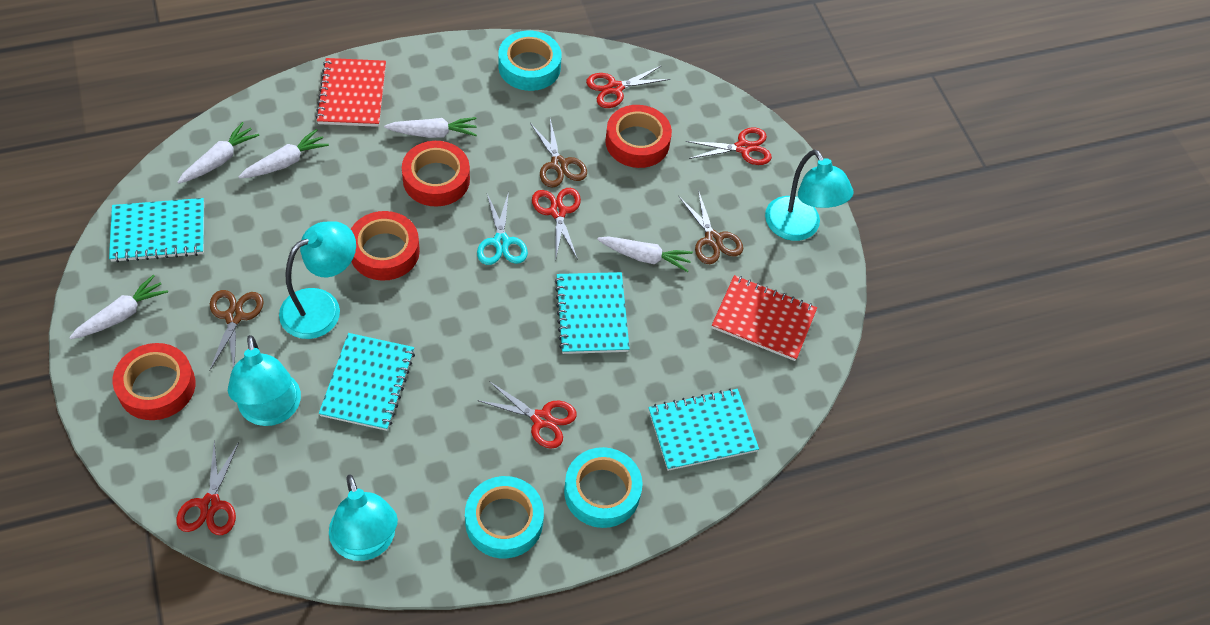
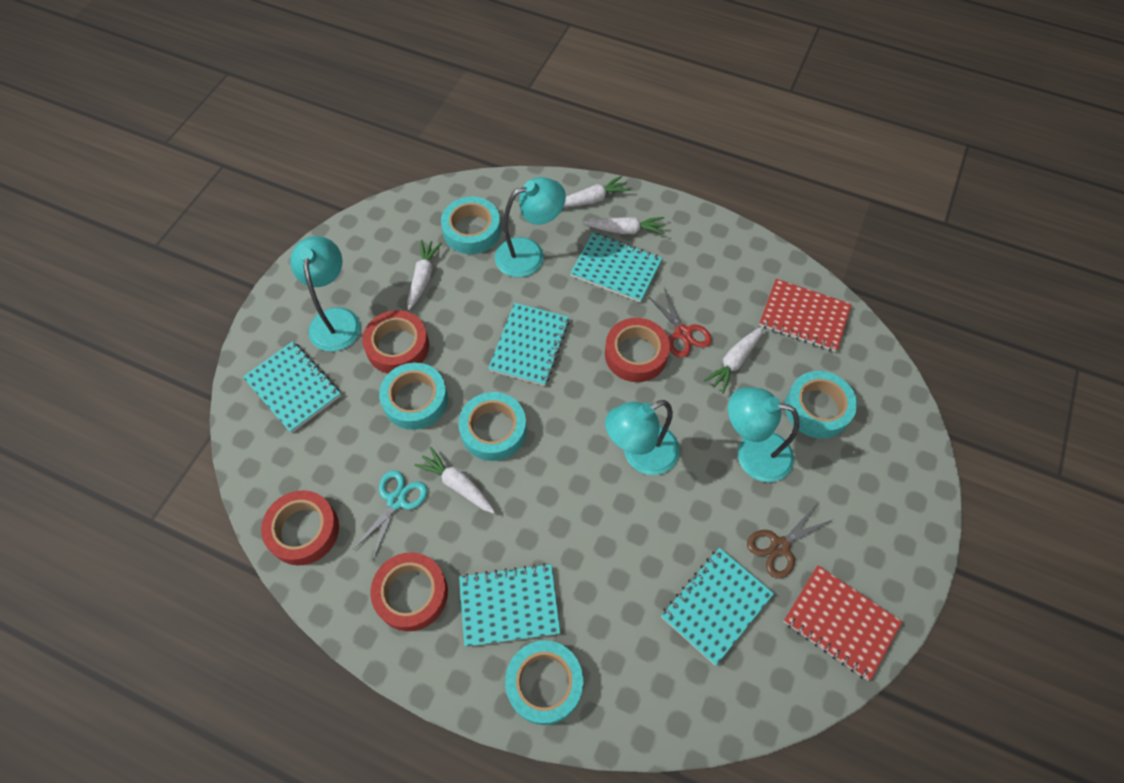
brown scissors: [209,290,264,371] [530,119,587,188] [678,190,743,264] = 3 -> [747,504,834,579] = 1
red scissors: [176,440,239,535] [477,381,577,449] [532,188,581,260] [586,65,670,108] [686,127,772,165] = 5 -> [647,287,712,358] = 1
turquoise notebook: [109,198,204,262] [319,333,415,431] [555,272,630,354] [648,388,759,471] = 4 -> [243,341,341,433] [459,563,560,647] [488,303,570,386] [570,232,662,303] [661,548,774,665] = 5
turquoise tape: [465,476,544,558] [498,31,562,91] [564,447,643,528] = 3 -> [379,362,448,430] [441,197,501,254] [458,392,527,461] [505,640,583,725] [785,371,857,438] = 5

